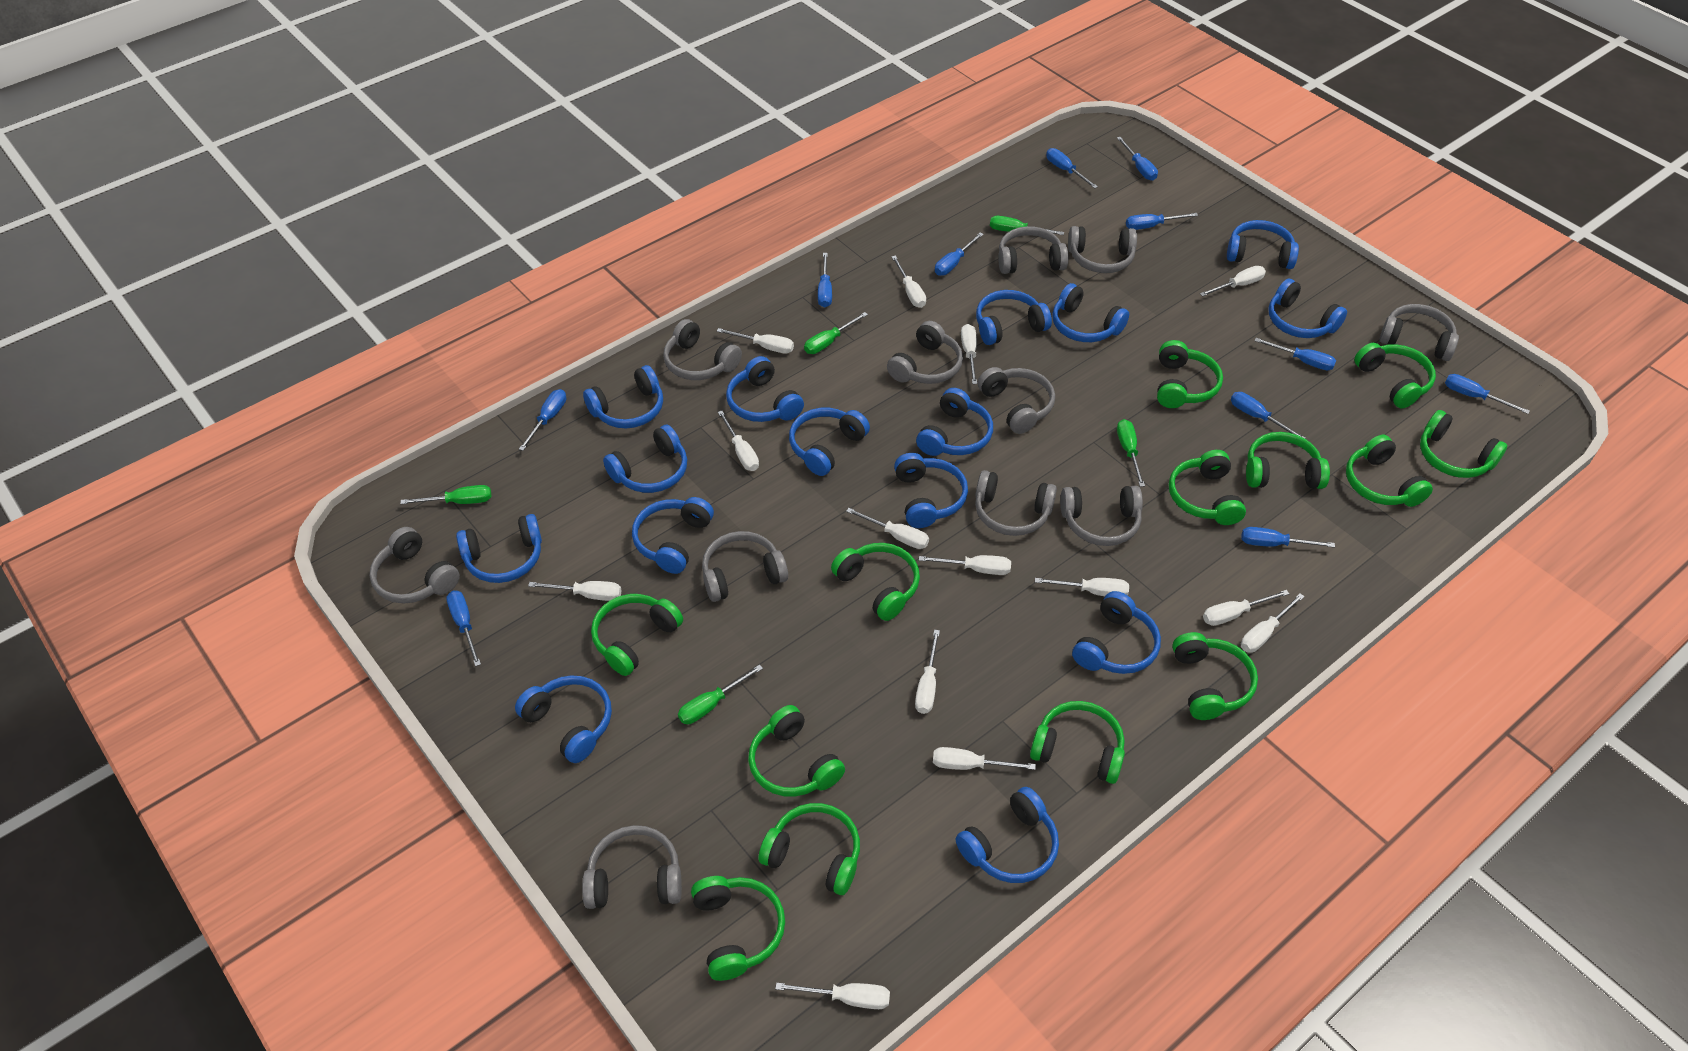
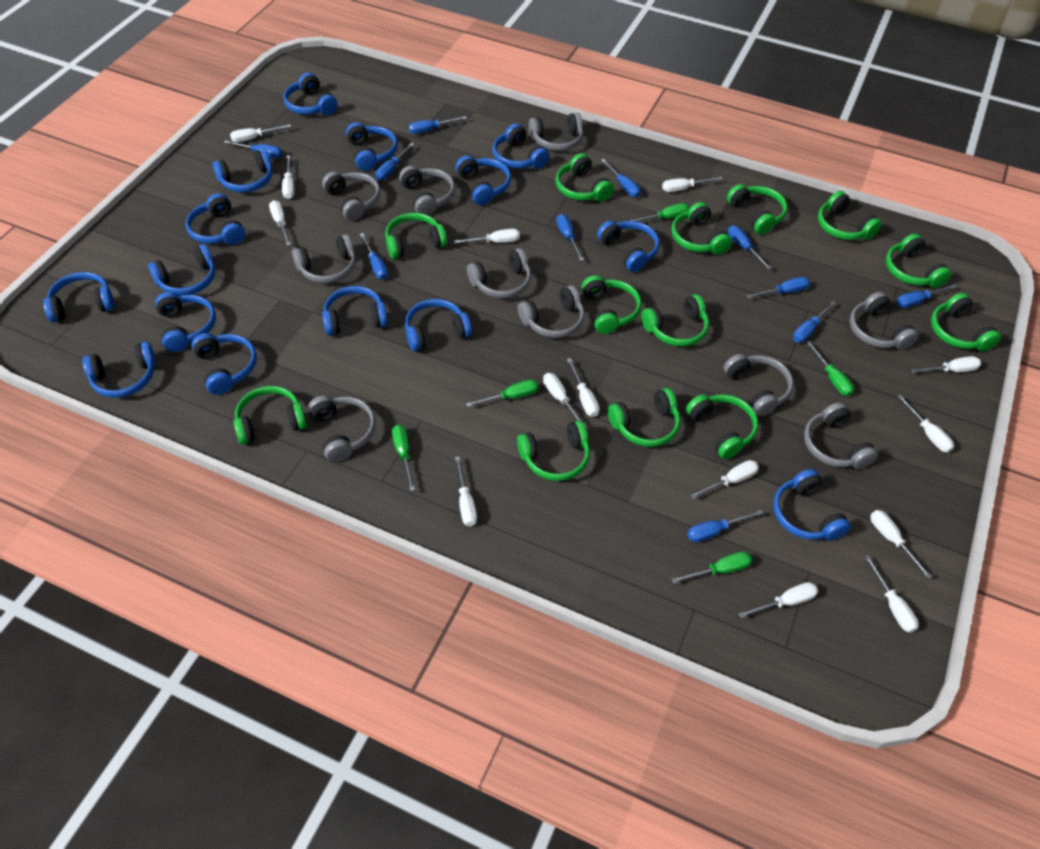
grey headphones: [370,527,460,603] [582,825,682,909] [663,319,742,380] [702,531,788,602] [887,321,963,384] [975,470,1057,536] [978,367,1055,434] [998,226,1068,274] [1060,486,1143,546] [1068,226,1137,273] [1380,304,1459,361] = 11 -> [292,234,356,283] [308,396,376,462] [322,172,381,221] [399,166,455,215] [467,248,531,298] [518,285,585,338] [529,113,583,151] [724,354,793,416] [804,402,878,469] [849,292,919,350] = 10

